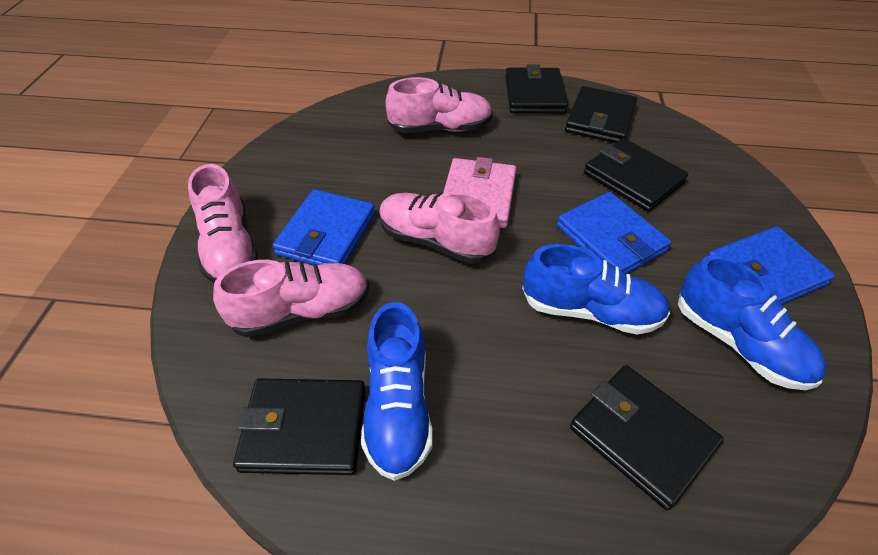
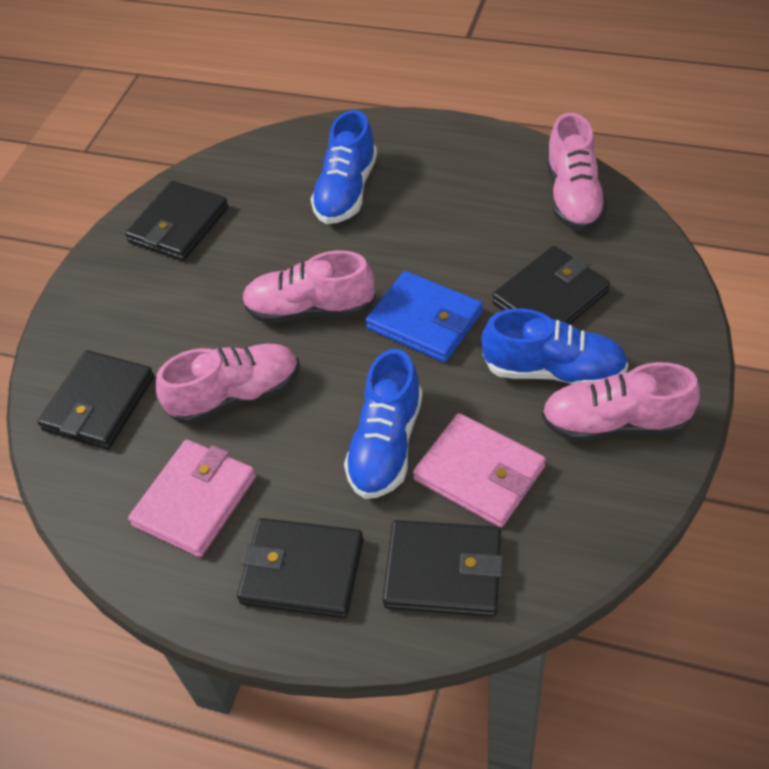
blue wallet: [272,189,375,265] [557,192,671,274] [708,226,835,304] = 3 -> [366,271,483,362] = 1
pink wallet: [443,157,516,228] = 1 -> [128,440,256,557] [413,413,546,528] = 2

